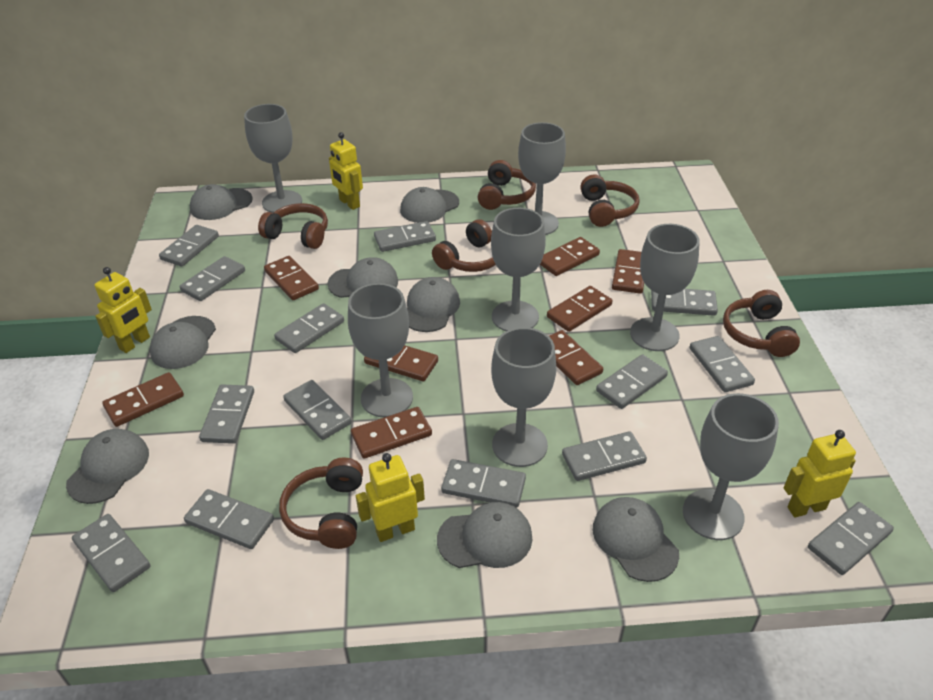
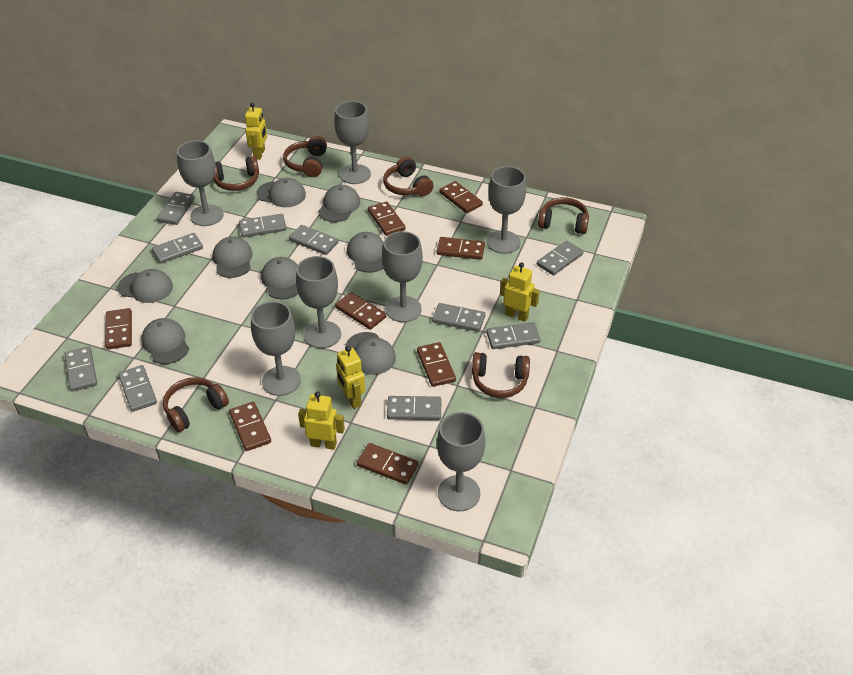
grey domino: [72,514,150,592] [159,225,219,267] [180,256,245,301] [184,489,274,549] [199,384,254,444] [274,303,344,353] [283,380,352,440] [374,221,436,252] [441,459,526,508] [562,431,647,481] [596,354,668,409] [651,289,718,316] [690,336,755,392] [808,502,894,575] = 14 -> [64,346,97,391] [118,365,157,412] [152,233,203,264] [157,192,195,225] [239,214,286,237] [289,225,338,255] [387,396,441,420] [432,303,485,332] [486,322,541,349] [537,241,584,275] = 10

